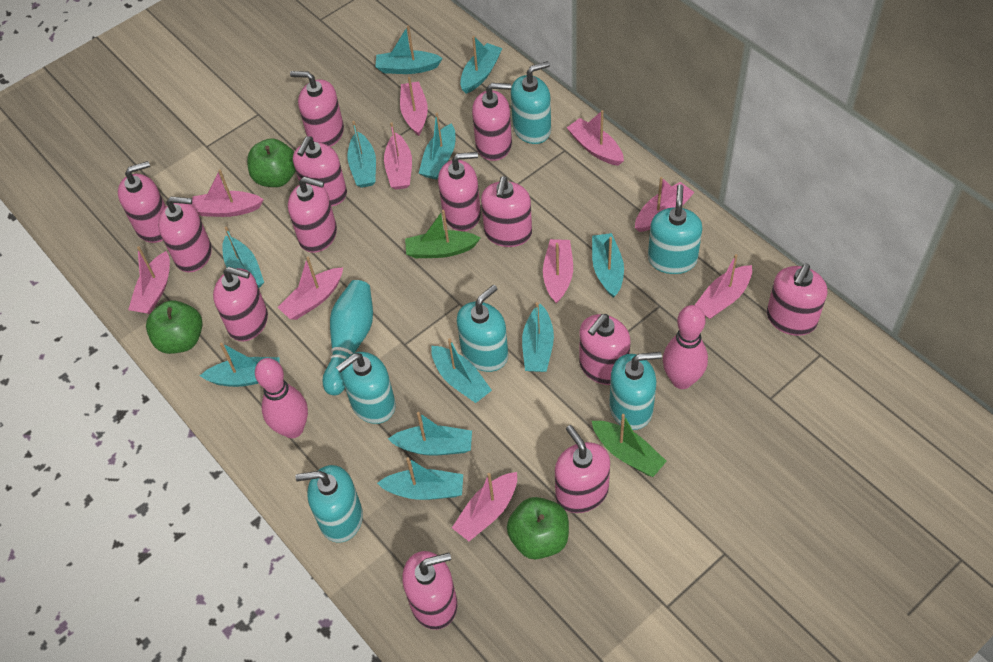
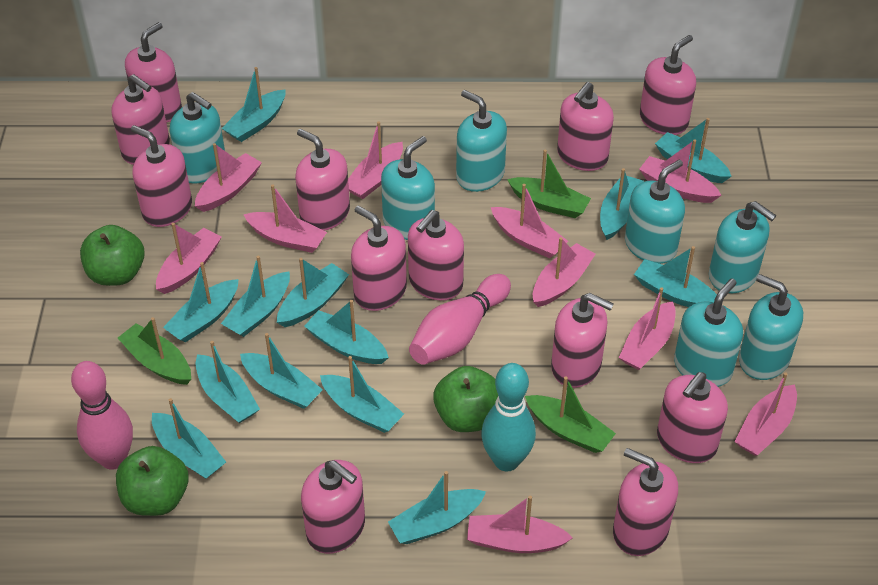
green boat: [405,210,480,258] [592,414,667,477] = 2 -> [118,317,191,385] [507,150,591,218] [525,376,616,453] = 3
pink soap dispenser: [118,161,166,243] [158,197,212,272] [213,267,268,341] [288,177,337,253] [290,71,344,147] [293,136,347,207] [402,551,457,630] [438,152,481,231] [472,83,512,161] [481,176,532,247] [555,425,610,513] [579,314,631,385] [767,264,827,336] = 13 -> [111,74,170,165] [125,22,182,123] [131,125,192,227] [295,129,350,231] [301,460,365,554] [351,205,407,311] [408,210,464,300] [551,293,614,388] [557,82,614,171] [613,448,678,556] [640,35,696,135] [657,372,728,463] = 12
turquoise boat: [200,343,280,387] [222,227,264,288] [347,121,376,188] [375,25,443,74] [377,457,463,500] [388,412,472,455] [419,113,455,180] [431,338,492,403] [460,36,503,94] [522,302,554,372] [592,233,624,298] = 11 -> [152,398,226,479] [163,262,239,342] [196,341,260,423] [221,256,290,337] [222,67,286,142] [240,333,323,409] [277,258,349,327] [304,300,389,364] [320,356,404,433] [388,471,486,544] [600,168,644,240] [634,246,717,307] [655,118,732,183] = 13
turquoise soap dispenser: [295,465,363,543] [336,352,396,424] [457,285,508,372] [511,61,551,144] [609,352,662,430] [648,184,702,274] = 6 -> [170,92,225,184] [381,136,435,240] [456,90,507,192] [625,160,685,264] [674,278,743,387] [709,201,776,293] [739,274,803,380] = 7

